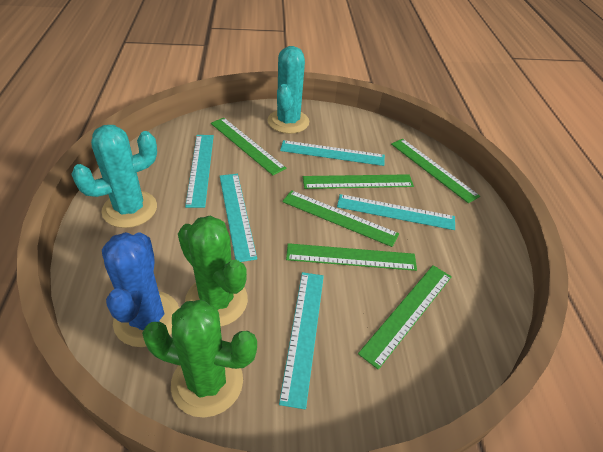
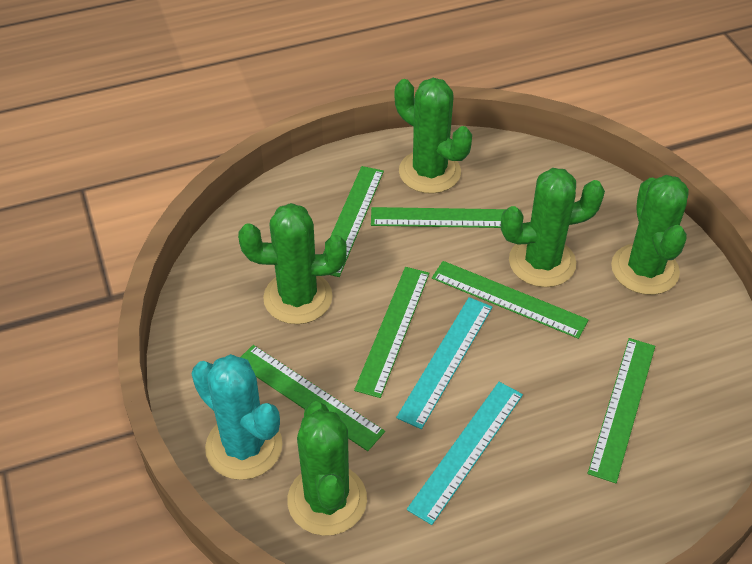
blue cactus: [102,232,179,347] = 1 -> none = 0
green cactus: [142,300,257,418] [178,216,248,327] = 2 -> [238,203,347,324] [287,401,367,536] [395,78,472,194] [501,168,605,287] [611,175,689,295] = 5
turquoise cactus: [71,125,157,228] [268,46,309,134] = 2 -> [192,354,282,480] = 1
turquoise ruler: [185,135,214,208] [220,174,257,262] [279,272,324,409] [280,140,385,166] [337,194,455,230] = 5 -> [396,297,492,429] [407,382,523,525] = 2

